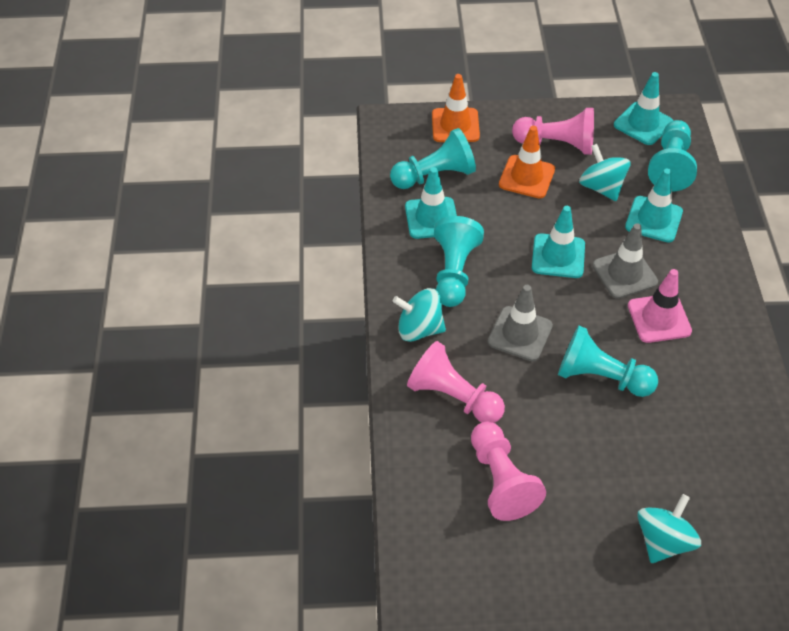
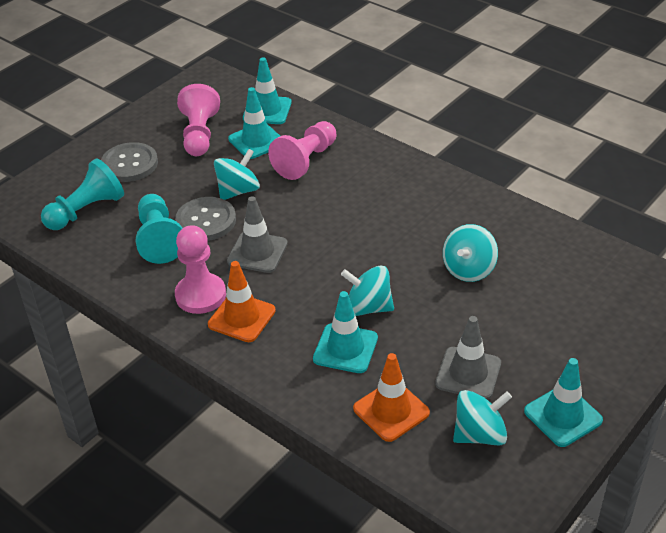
grey button: none = 0 -> [101,142,158,182] [175,197,236,241] = 2
pink traffic cone: [628,269,692,343] = 1 -> none = 0
turquoise pawn: [390,128,476,189] [434,216,484,307] [558,326,658,397] [648,120,697,191] = 4 -> [41,158,124,230] [136,194,183,264] = 2
turquoise spinning top: [392,288,446,342] [579,144,630,201] [637,494,701,563] = 3 -> [214,149,260,200] [341,266,394,316] [443,224,498,282] [453,390,512,446] = 4

